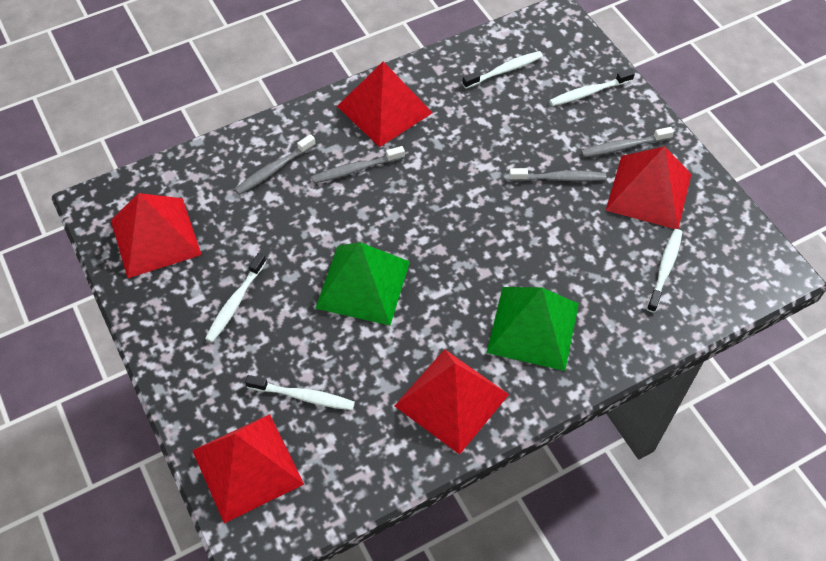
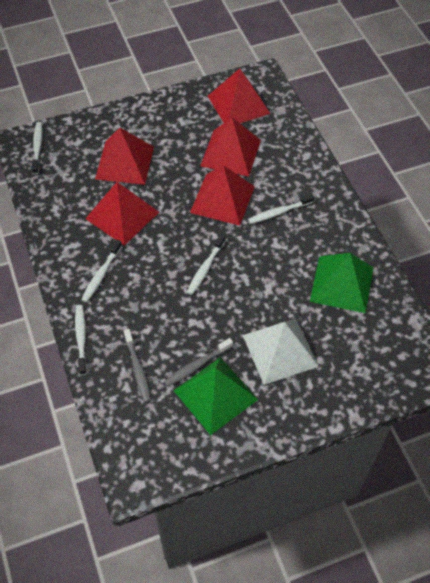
grey toothbrush: [235,134,316,195] [312,146,405,183] [509,168,606,182] [581,127,674,157] = 4 -> [124,329,151,402] [164,338,233,387] = 2
white pyramid: none = 0 -> [243,318,319,385] = 1

